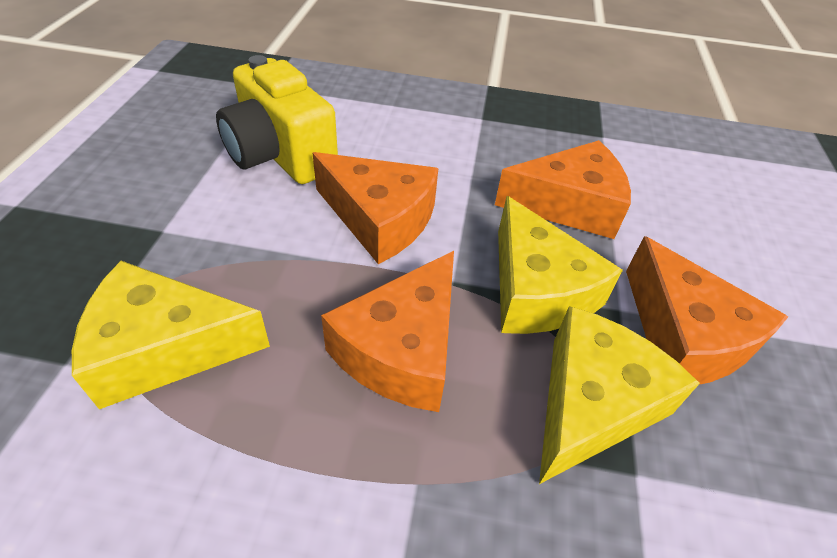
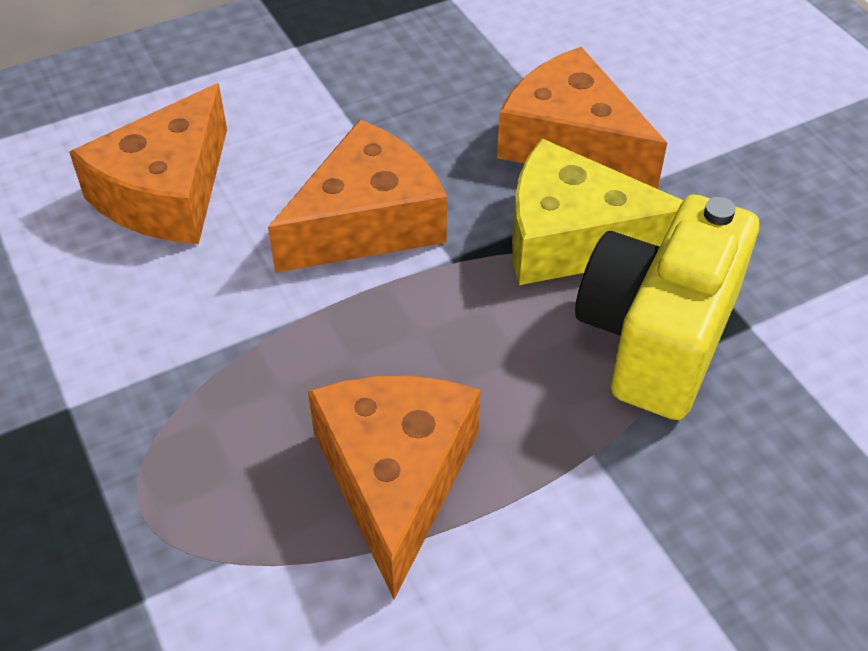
yellow cheese: [72,261,270,409] [498,196,623,334] [539,306,700,484] = 3 -> [512,138,684,285] = 1

